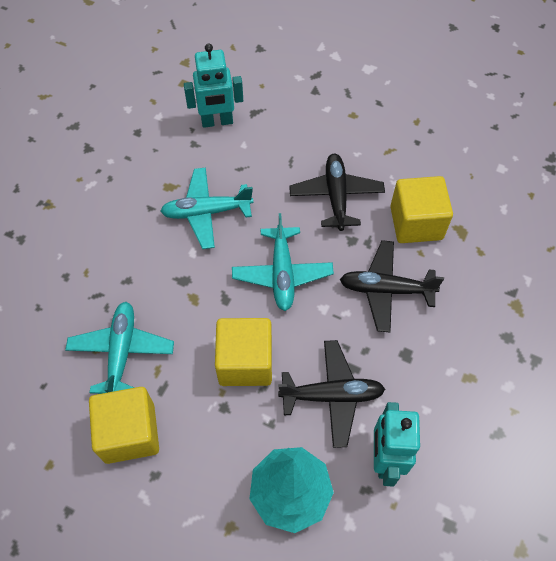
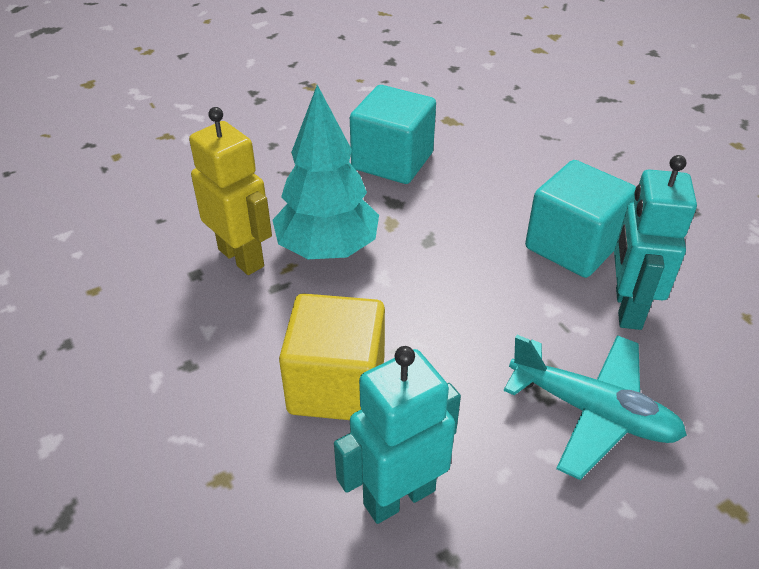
black plane: [278,340,385,448] [289,154,385,231] [340,240,444,333] = 3 -> none = 0
turquoise cube: none = 0 -> [350,85,436,184] [525,160,636,278] = 2
turquoise plane: [65,302,174,394] [160,168,254,249] [232,213,334,311] = 3 -> [504,335,687,480] = 1
yellow cube: [89,387,159,464] [215,318,272,386] [390,176,453,243] = 3 -> [279,293,385,420] = 1
yellow robot: none = 0 -> [189,107,272,275] = 1

